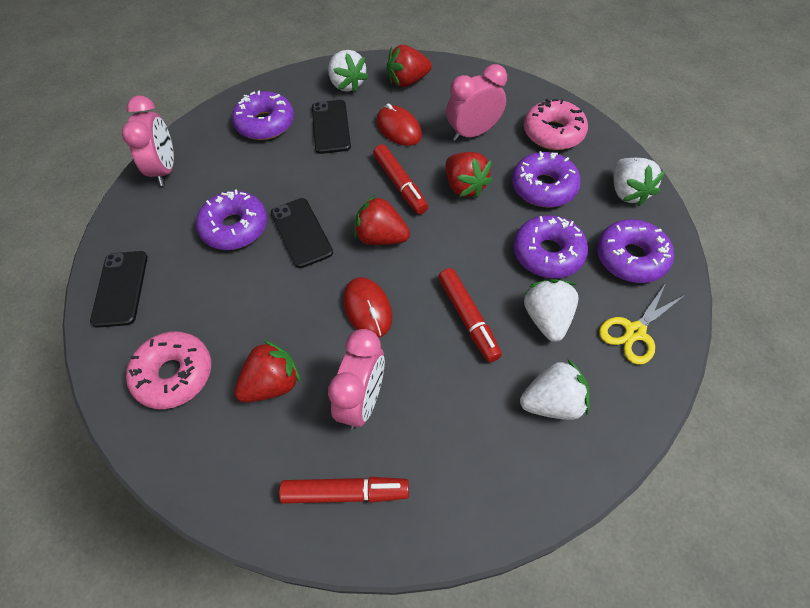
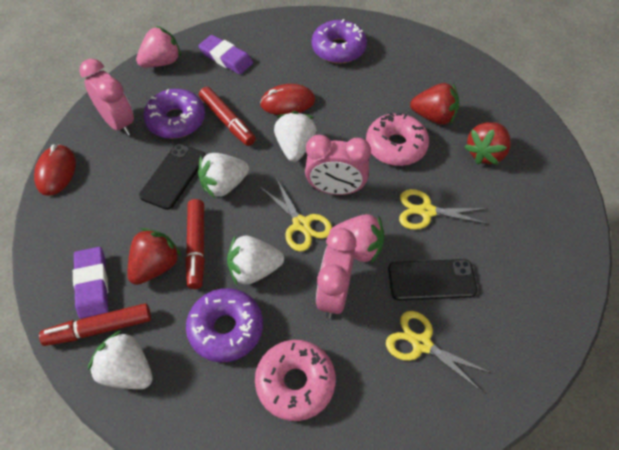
black phone: [90,251,148,328] [271,198,333,268] [312,100,351,154] = 3 -> [139,144,206,210] [388,259,477,300] = 2
pink strawberry: none = 0 -> [136,26,181,67] [329,214,385,264] = 2
purple donut: [196,189,267,250] [232,91,294,140] [512,151,581,208] [513,215,588,278] [597,219,674,283] = 5 -> [143,89,205,139] [186,288,263,362] [312,19,367,64] = 3
purple eraser: none = 0 -> [73,247,108,319] [198,35,253,74] = 2
red strawberry: [234,340,301,402] [354,195,410,245] [387,45,432,87] [446,152,492,198] = 4 -> [127,228,181,285] [410,83,459,125] [464,122,511,165] = 3
yellow scissors: [599,283,685,365] = 1 -> [260,178,332,252] [386,311,491,392] [399,189,489,230] = 3

